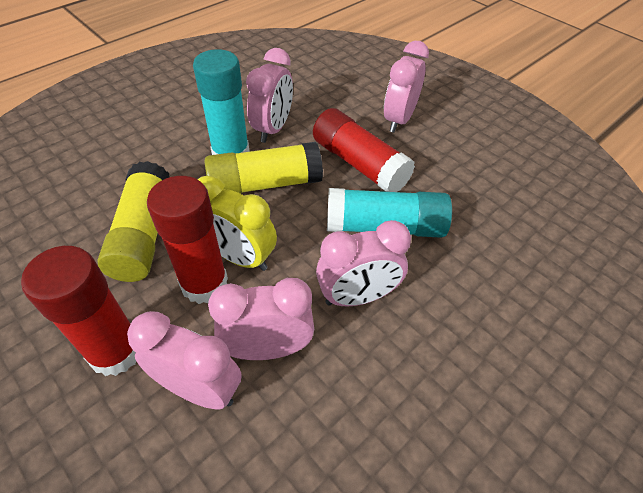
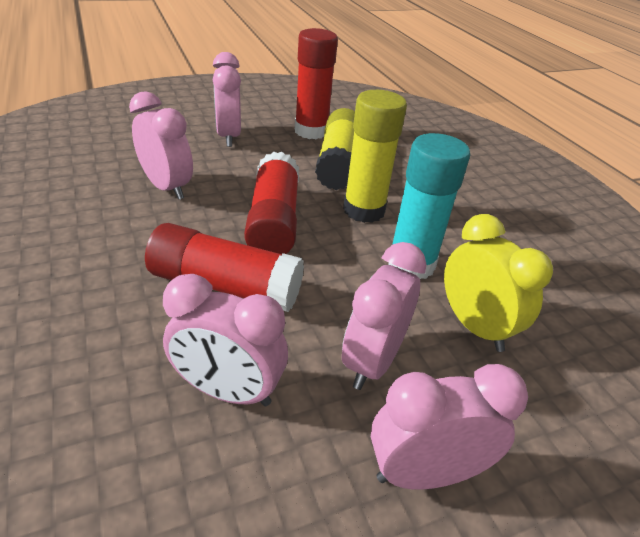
turquoise glue stick: [193,49,249,155] [327,188,452,238] = 2 -> [388,133,470,279] = 1

